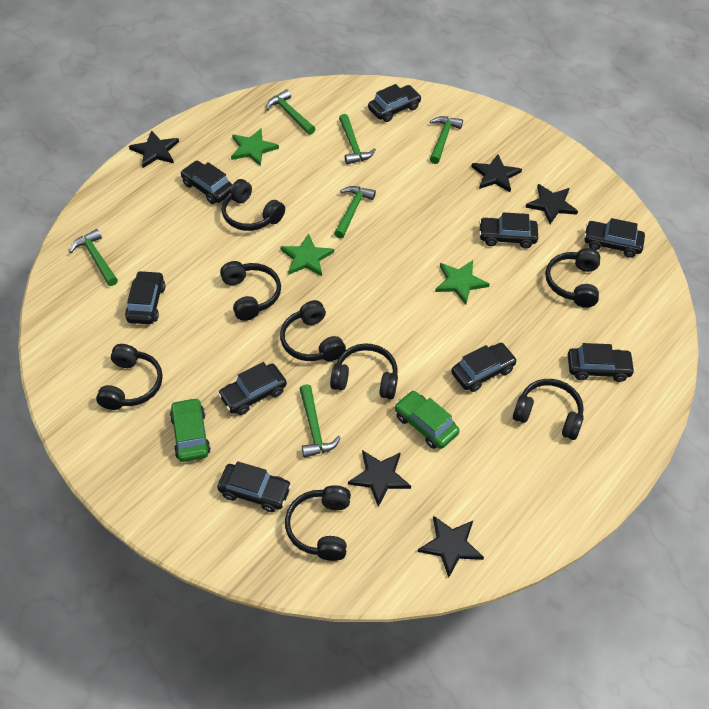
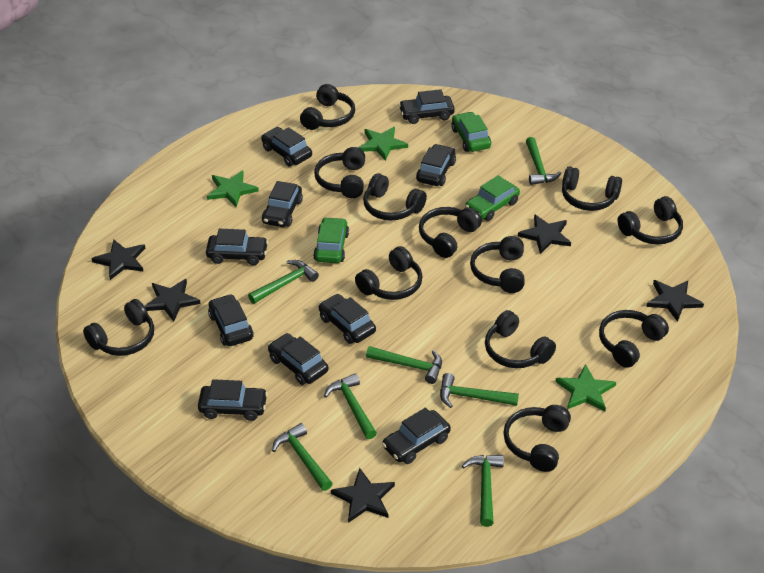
black car: [125,270,165,324] [181,161,233,204] [217,461,292,512] [218,362,287,415] [368,84,422,122] [451,343,517,392] [479,212,538,249] [568,343,635,382] [584,218,645,258] = 9 -> [198,379,268,421] [206,229,268,265] [208,294,254,346] [261,127,312,167] [262,181,303,227] [268,333,328,385] [319,294,376,344] [382,407,451,464] [399,89,455,124] [416,144,456,186] = 10
black headphones: [96,344,163,410] [220,261,281,321] [222,179,285,231] [280,300,346,361] [285,485,351,561] [330,343,398,399] [513,379,584,440] [545,248,600,308] = 8 -> [83,299,154,356] [300,84,355,130] [314,147,365,198] [355,246,423,300] [363,173,427,220] [419,207,482,258] [470,236,525,293] [485,310,556,368] [503,405,571,472] [562,166,622,211] [599,310,669,368] [617,196,683,244] = 12
green car: [170,398,211,462] [395,391,460,449] = 2 -> [313,217,349,263] [451,112,491,152] [465,175,520,221] = 3
green hammer: [69,229,118,286] [266,89,315,135] [300,384,341,458] [334,186,376,239] [339,114,376,165] [430,116,463,164] = 6 -> [248,260,319,304] [272,423,333,491] [324,373,377,439] [366,346,442,384] [440,373,519,408] [462,455,504,527] [526,137,561,185] = 7

